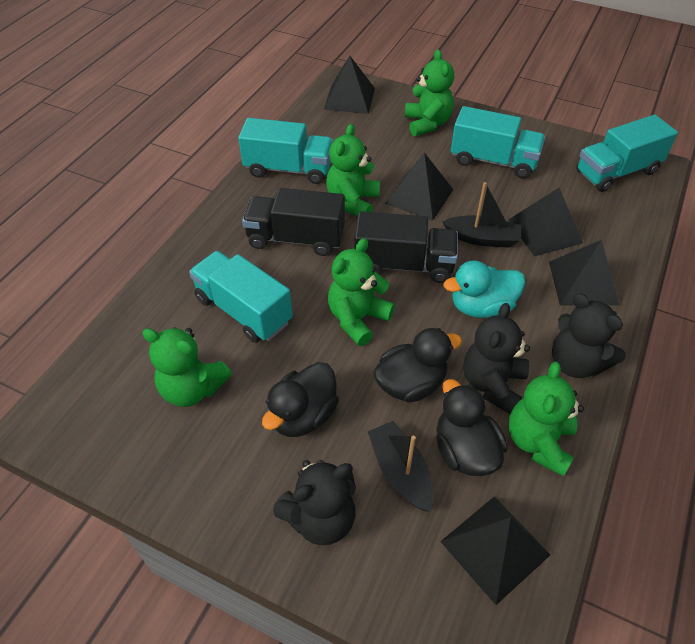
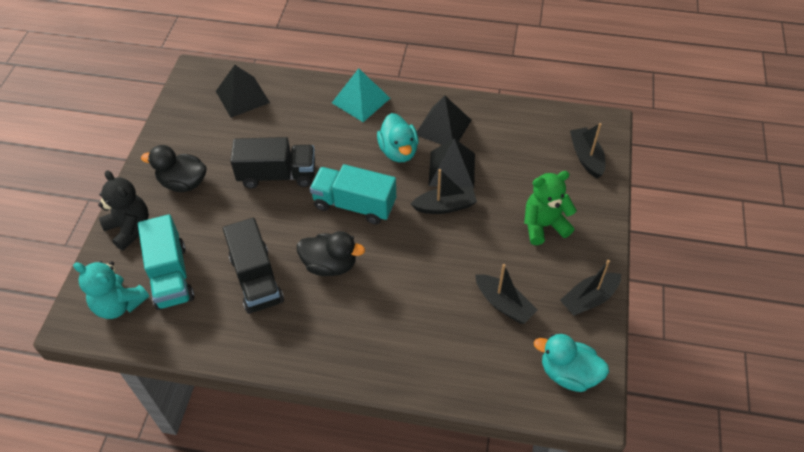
black boat: [368,421,434,512] [442,182,521,248] = 2 -> [411,169,477,214] [475,264,537,324] [560,260,621,316] [570,123,605,178] = 4
black duck: [262,362,339,437] [373,328,462,403] [436,379,507,476] = 3 -> [141,145,207,192] [297,231,365,276] = 2
black pyramid: [324,56,375,114] [385,153,453,221] [440,497,550,605] [508,188,583,256] [549,240,620,306] = 5 -> [216,65,270,118] [417,96,472,145] [429,138,475,188] = 3
black teddy bear: [273,460,356,545] [463,303,530,414] [552,293,626,378] = 3 -> [98,170,149,250] = 1
green teddy bear: [142,327,232,407] [326,124,380,217] [328,238,395,346] [405,49,454,136] [509,362,584,477] = 5 -> [524,171,577,245] = 1
turquoise duck: [443,261,525,318] = 1 -> [377,113,418,162] [534,334,609,392] = 2
turquoise pyramid: none = 0 -> [332,68,390,122] = 1
turquoise teddy bear: none = 0 -> [73,261,150,319] = 1
turquoise truck: [189,251,293,343] [238,118,333,184] [451,106,545,179] [576,115,678,192] = 4 -> [138,214,194,310] [310,164,396,225] = 2

